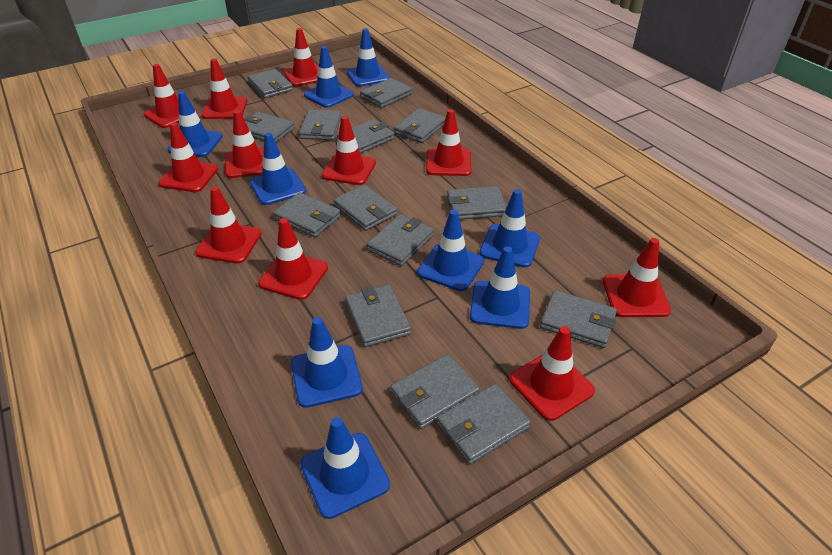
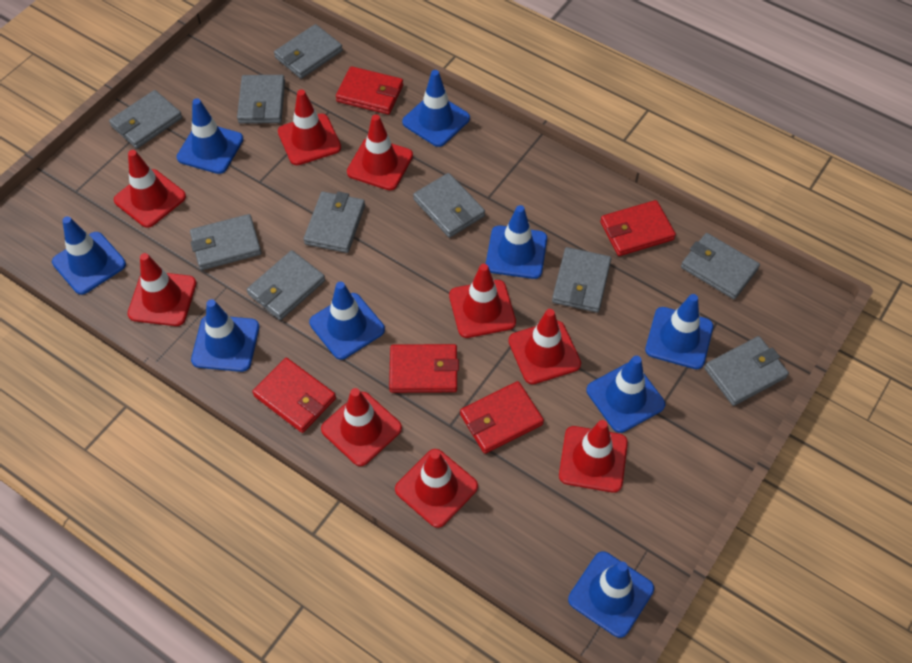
grey wallet: [244,112,295,143] [247,69,293,98] [273,192,341,237] [299,109,342,140] [333,184,397,231] [337,119,395,154] [345,285,411,347] [360,78,412,108] [367,214,434,266] [390,354,480,429] [394,108,446,143] [437,384,531,465] [447,186,507,220] [540,290,617,348] = 14 -> [109,90,182,149] [190,214,262,270] [237,75,285,124] [247,250,325,320] [274,24,343,79] [303,192,365,253] [413,173,485,238] [552,247,611,313] [681,233,760,299] [704,336,789,406] = 10
red traffic cone: [144,64,197,128] [159,122,218,192] [195,186,261,263] [202,58,247,119] [225,110,264,178] [258,218,328,300] [283,28,319,87] [322,116,376,185] [426,109,472,176] [509,326,595,421] [603,238,671,317] = 11 -> [114,150,186,228] [128,253,196,326] [278,90,341,165] [321,388,402,466] [347,114,413,190] [395,449,478,528] [449,264,516,338] [508,309,581,384] [559,420,628,493] = 9
red wallet: none = 0 -> [252,358,336,433] [336,66,403,115] [389,344,459,393] [460,381,544,454] [600,200,676,256] = 5

